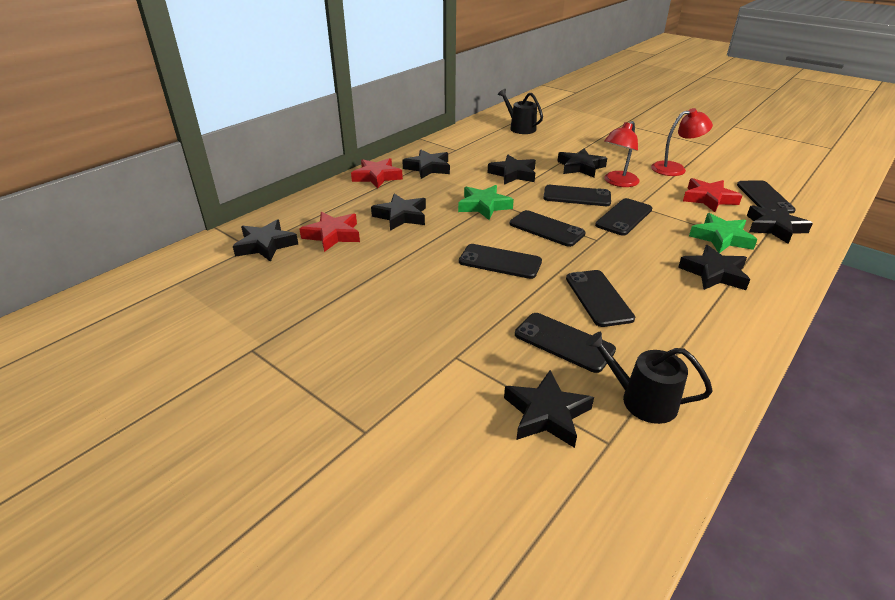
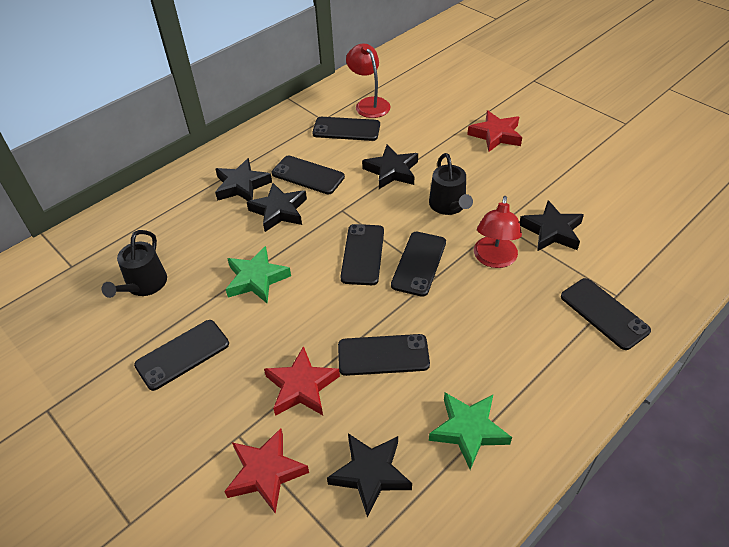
black star: [233,219,298,262] [371,194,426,231] [402,149,450,179] [488,155,536,185] [504,370,594,448] [557,148,607,177] [678,245,750,290] [747,205,813,244] = 8 -> [215,158,272,201] [247,183,307,232] [327,433,412,518] [362,145,418,189] [519,200,584,251] = 5

